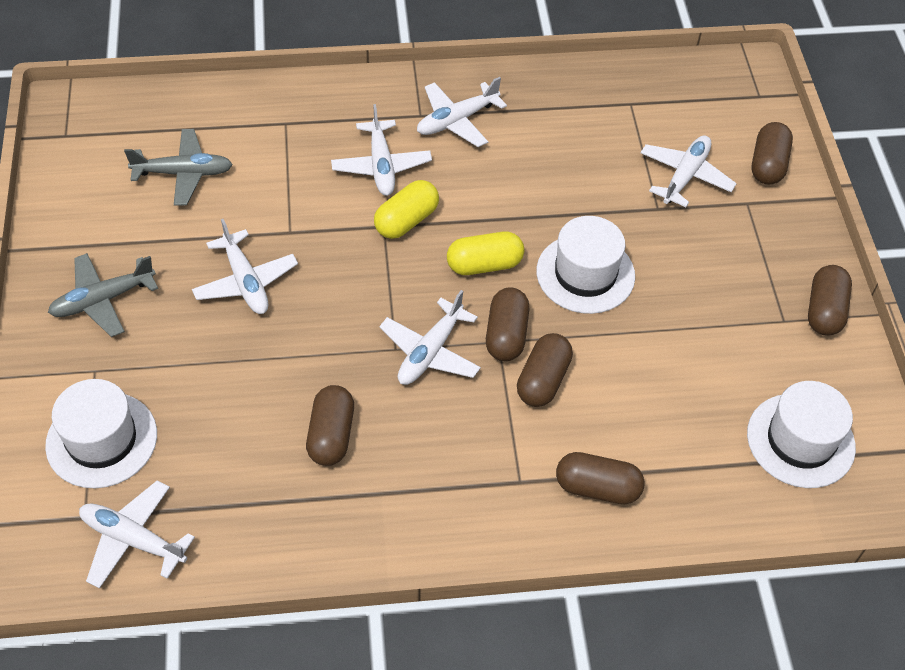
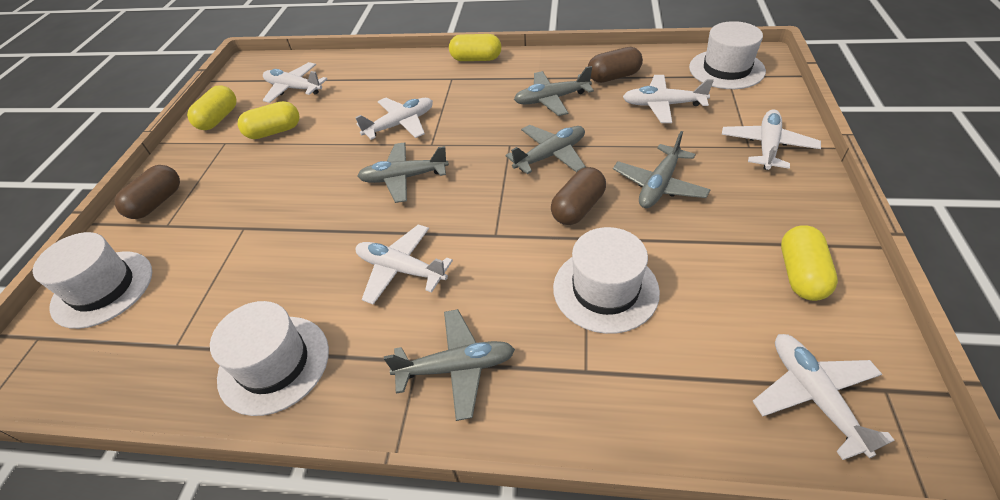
brown capsule: [306,385,354,466] [486,287,529,361] [517,333,573,407] [556,452,645,504] [752,122,793,185] [808,265,852,336] = 6 -> [115,165,180,219] [551,167,606,225] [588,47,643,83] = 3
grey plane: [48,253,158,337] [124,129,233,206] = 2 -> [358,142,449,203] [384,309,515,421] [506,125,586,174] [514,66,594,116] [613,131,711,208] = 5
white hat: [45,379,157,488] [536,216,635,314] [747,381,856,488] = 3 -> [33,232,152,329] [210,301,329,416] [553,227,660,334] [689,21,766,89] = 4
yellow capsule: [374,180,439,239] [447,231,524,275] = 2 -> [187,85,236,130] [238,101,299,139] [449,34,501,61] [781,225,838,301] = 4

